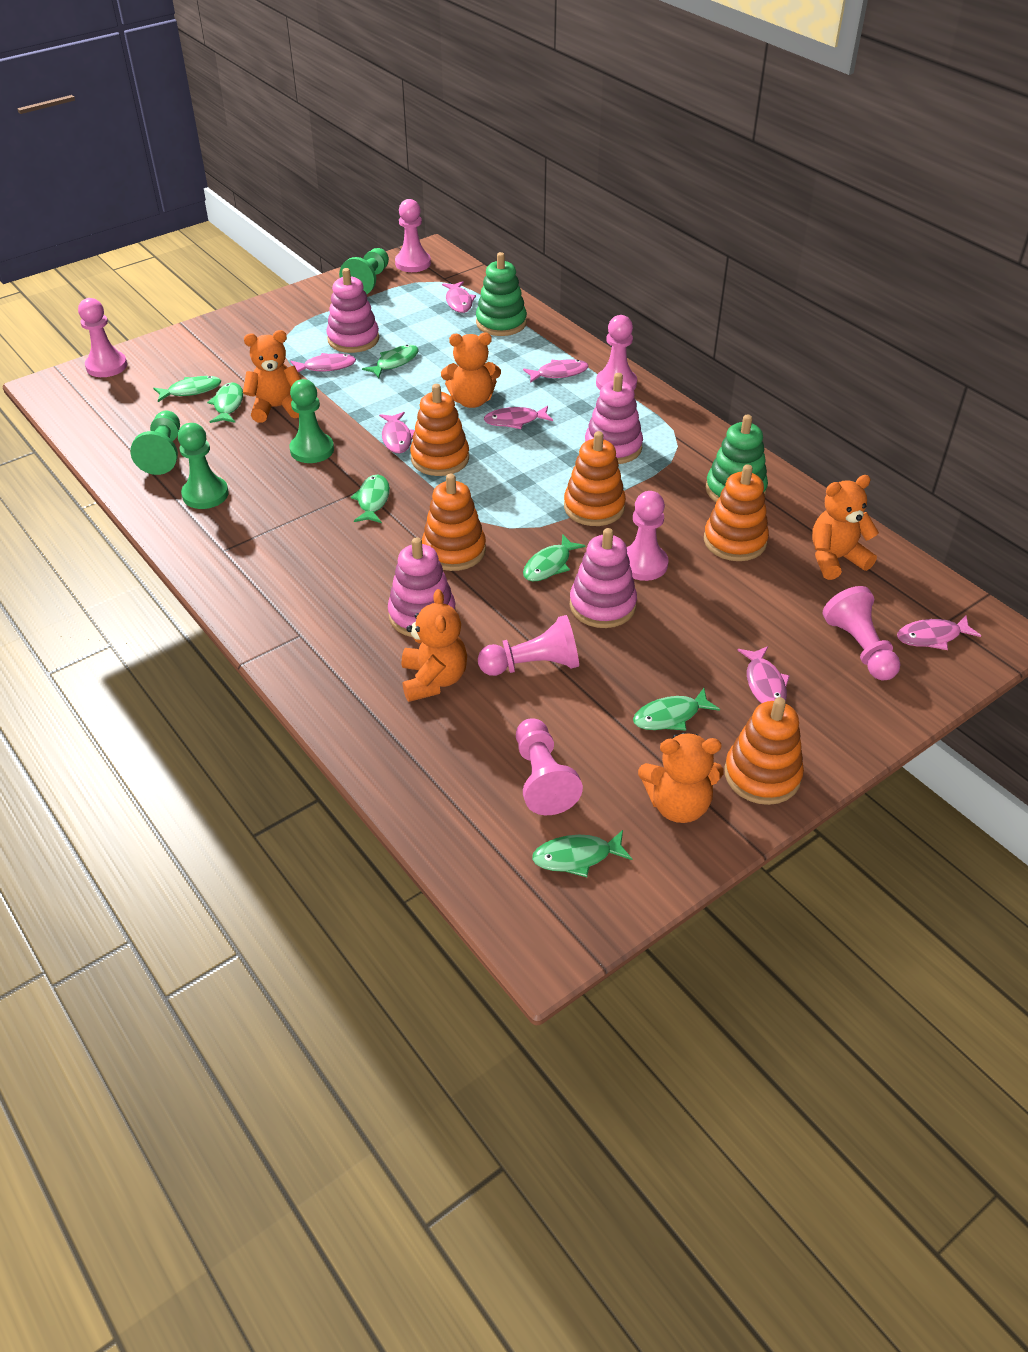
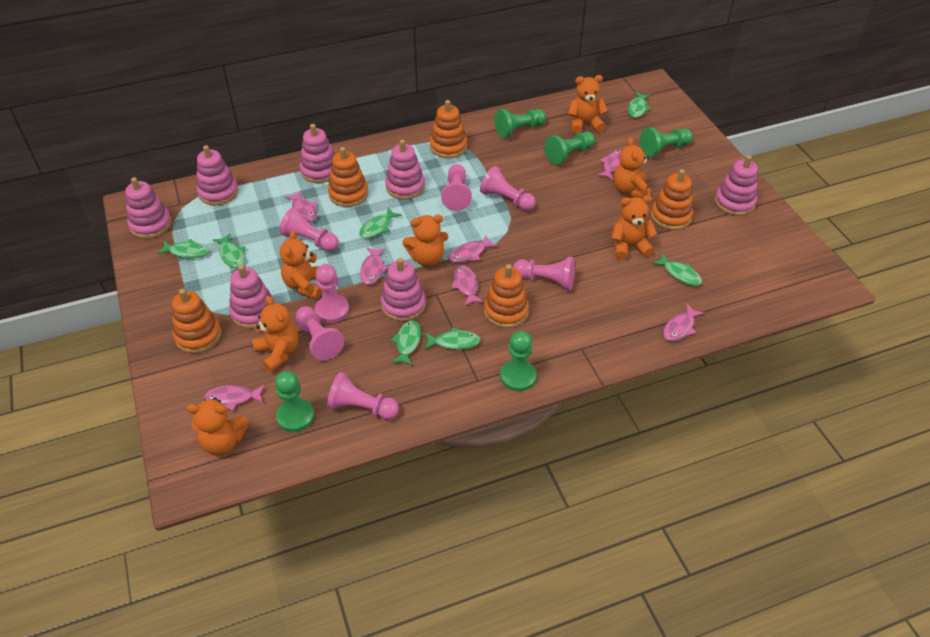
green pawn: [130,411,180,475] [178,423,229,509] [290,379,334,463] [339,248,389,294] = 4 -> [275,371,314,432] [494,109,546,138] [500,331,536,391] [544,132,595,165] [640,127,693,157] = 5
green stacking toy: [476,252,527,336] [706,414,768,502] = 2 -> none = 0
orange teddy bear: [243,330,301,423] [402,589,467,702] [441,333,501,408] [638,732,724,823] [812,475,879,580] = 5 -> [186,398,249,455] [252,296,298,372] [280,230,322,299] [402,215,448,267] [568,75,608,134] [611,195,657,260] [613,137,651,199] = 7
pink stacking toy: [326,268,379,353] [388,537,456,637] [570,528,637,628] [585,373,643,464] = 4 -> [125,177,172,239] [197,145,239,205] [229,265,275,329] [300,124,335,183] [381,258,426,322] [385,139,425,200] [715,155,758,216] = 7

